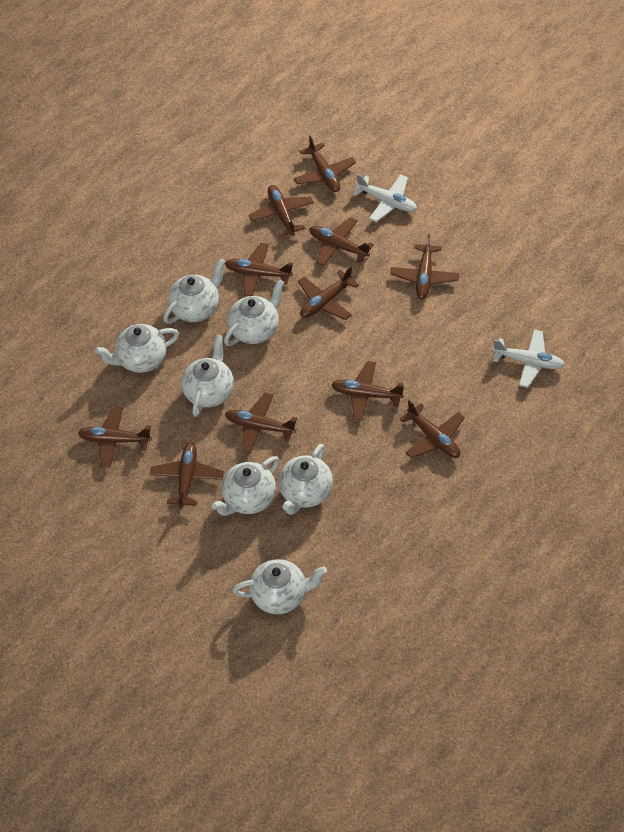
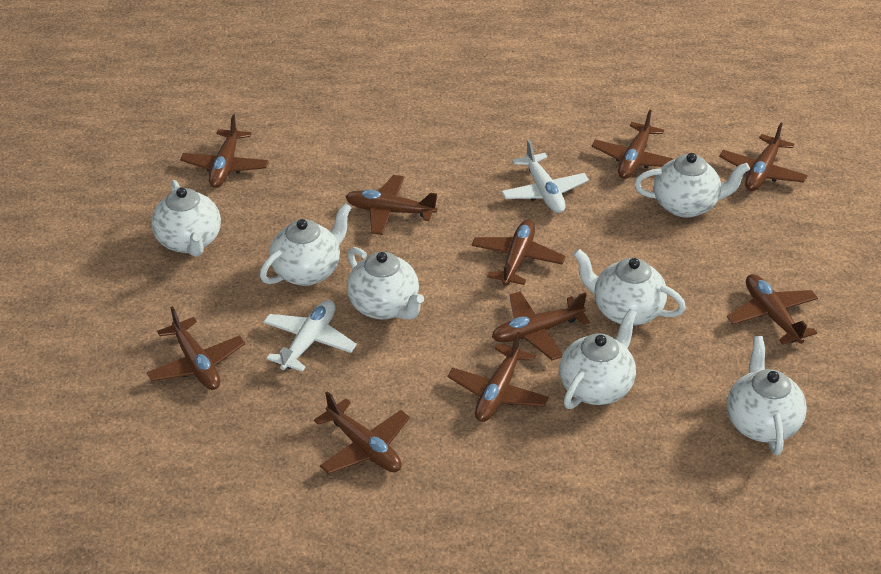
brown plane: [78,406,152,468] [150,442,224,508] [225,243,293,296] [225,393,297,453] [249,185,314,236] [294,136,356,192] [298,266,359,320] [309,217,374,266] [331,361,404,421] [390,234,459,299] [400,400,465,459] = 11 -> [146,306,245,390] [180,114,269,188] [314,391,410,474] [346,175,437,235] [448,332,549,422] [472,219,566,285] [492,291,590,360] [592,109,673,179] [719,123,808,191] [727,274,818,344] = 10

